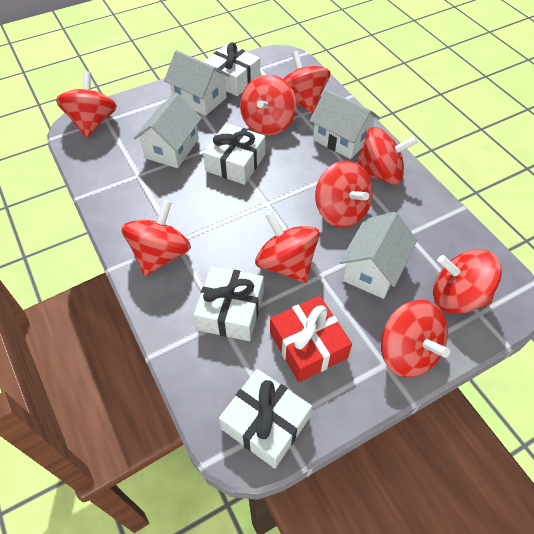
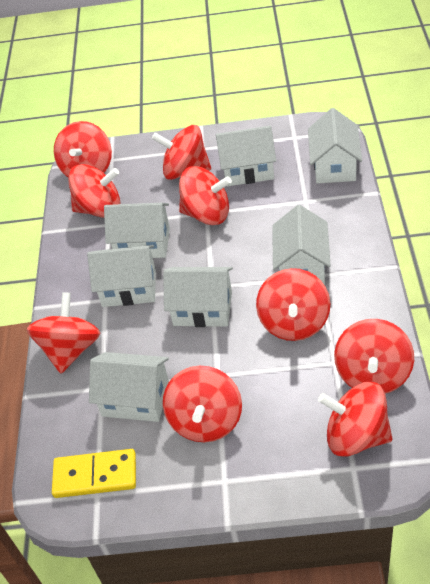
red gift: [270,296,352,382] = 1 -> none = 0
white gift: [193,266,264,341] [203,123,265,185] [204,42,260,96] [219,369,312,469] = 4 -> none = 0
white house: [134,93,202,168] [164,50,230,116] [310,89,380,159] [339,212,417,299] = 4 -> [87,245,156,307] [89,352,169,422] [104,203,170,258] [163,267,233,327] [216,126,276,186] [272,205,331,285] [308,108,362,184] = 7
yellow domino: none = 0 -> [52,449,136,498] = 1

